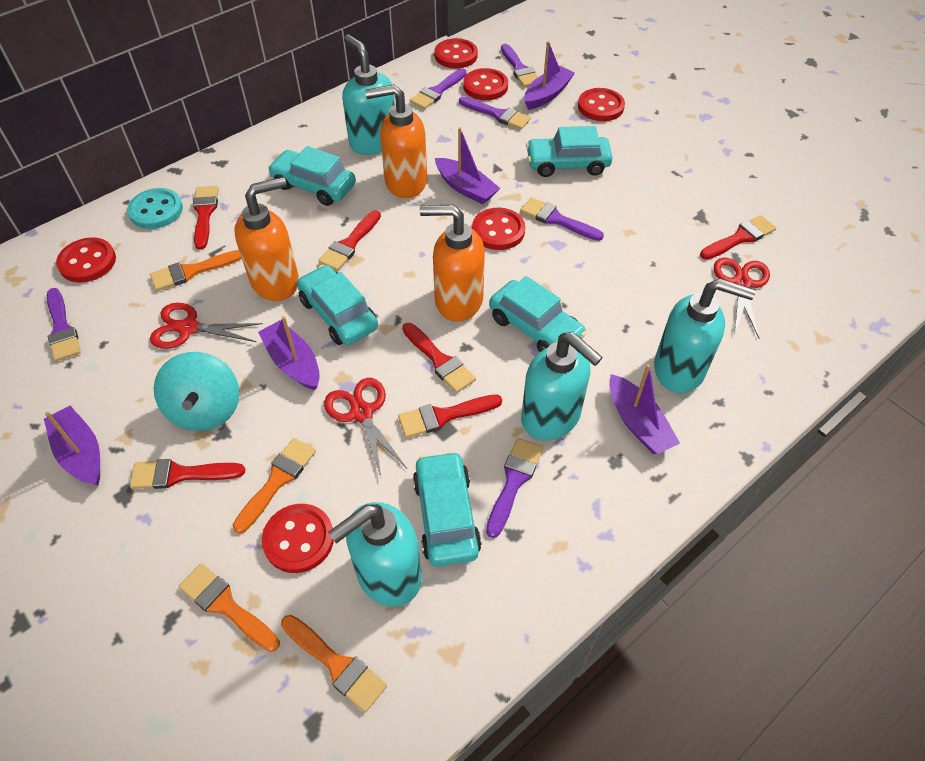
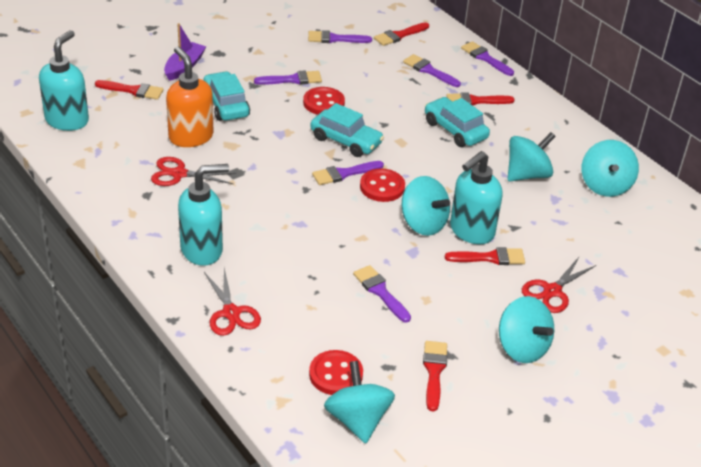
orange brush: [150,250,242,291] [178,564,280,652] [233,438,316,534] [281,615,387,713] = 4 -> none = 0
orange soap dispenser: [234,177,299,301] [365,84,427,198] [420,205,485,322] = 3 -> [166,46,214,147] = 1
purple boat: [44,406,100,485] [258,316,320,390] [435,127,500,204] [524,41,575,110] [609,364,680,454] = 5 -> [164,23,206,81] = 1
red brush: [130,459,245,489] [193,186,219,250] [319,210,381,271] [398,395,502,438] [402,323,476,393] [700,215,776,260] = 6 -> [95,80,164,100] [374,22,429,46] [423,341,447,411] [445,247,525,265] [447,92,515,106] = 5
red button: [56,237,116,283] [262,504,334,573] [435,38,478,68] [463,68,508,100] [472,208,525,250] [578,88,625,121] = 6 -> [303,87,345,115] [309,350,363,395] [360,168,405,202] = 3
turquoise button: [127,188,183,229] = 1 -> none = 0
turquoise car: [268,146,356,206] [297,265,378,345] [413,451,482,567] [489,276,587,352] [526,126,613,177] = 5 -> [204,71,250,121] [310,103,384,157] [425,97,490,147] = 3
turquoise soap dispenser: [328,502,422,607] [342,34,395,155] [521,332,603,441] [654,278,756,393] = 4 -> [39,30,89,131] [178,164,229,266] [450,151,502,244] = 3
turquoise spinning top: [154,352,239,431] = 1 -> [324,361,395,444] [402,176,450,236] [499,296,554,363] [508,132,556,181] [582,140,639,197] = 5

